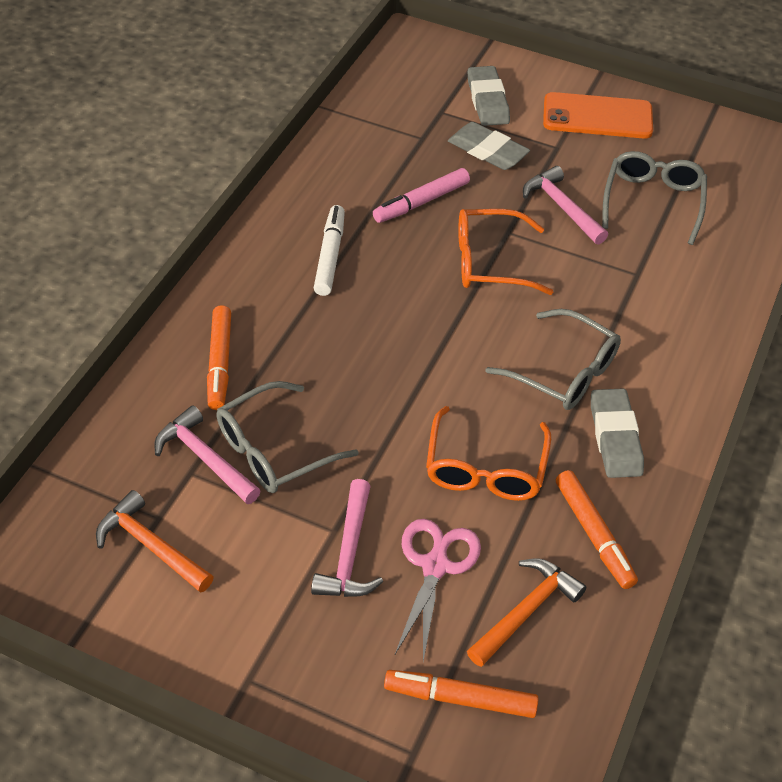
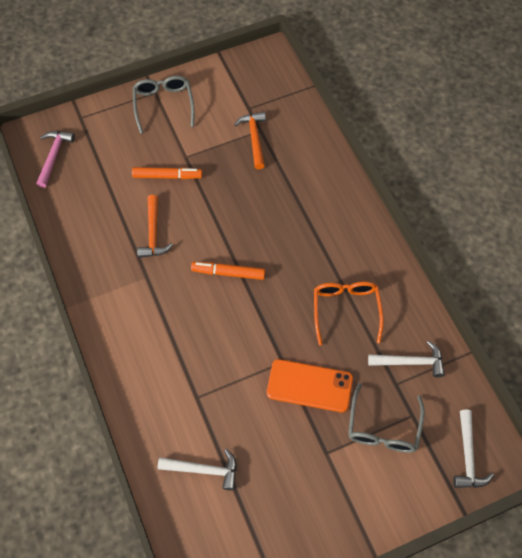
grey eraser: [448,122,530,170] [468,66,510,126] [591,388,644,478] = 3 -> none = 0
grey glasses: [217,381,359,493] [486,309,621,410] [602,151,707,245] = 3 -> [133,76,195,134] [348,383,425,453] = 2
orange glasses: [426,406,551,501] [458,209,553,295] = 2 -> [314,281,384,345] = 1
orange marker: [207,305,231,410] [384,670,539,718] [556,470,638,589] = 3 -> [132,167,202,179] [191,262,265,280] = 2
pink hammer: [154,405,261,504] [311,479,383,597] [523,166,608,245] = 3 -> [36,131,75,188] = 1
pink marker: [373,168,470,223] = 1 -> none = 0
pink scissors: [395,519,481,661] = 1 -> none = 0
white hammer: none = 0 -> [158,449,237,491] [368,341,445,377] [453,410,494,488] = 3
white marker: [314,205,345,296] = 1 -> none = 0

